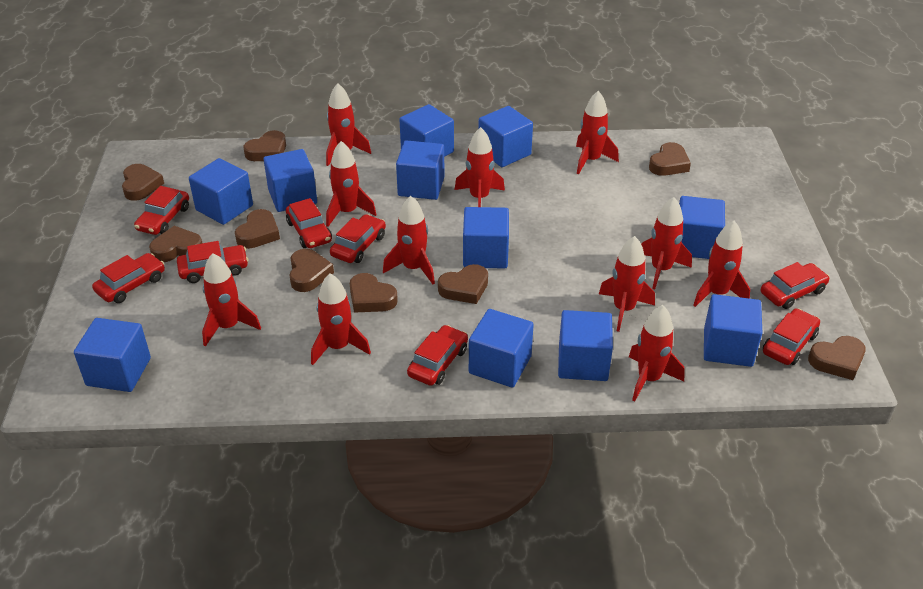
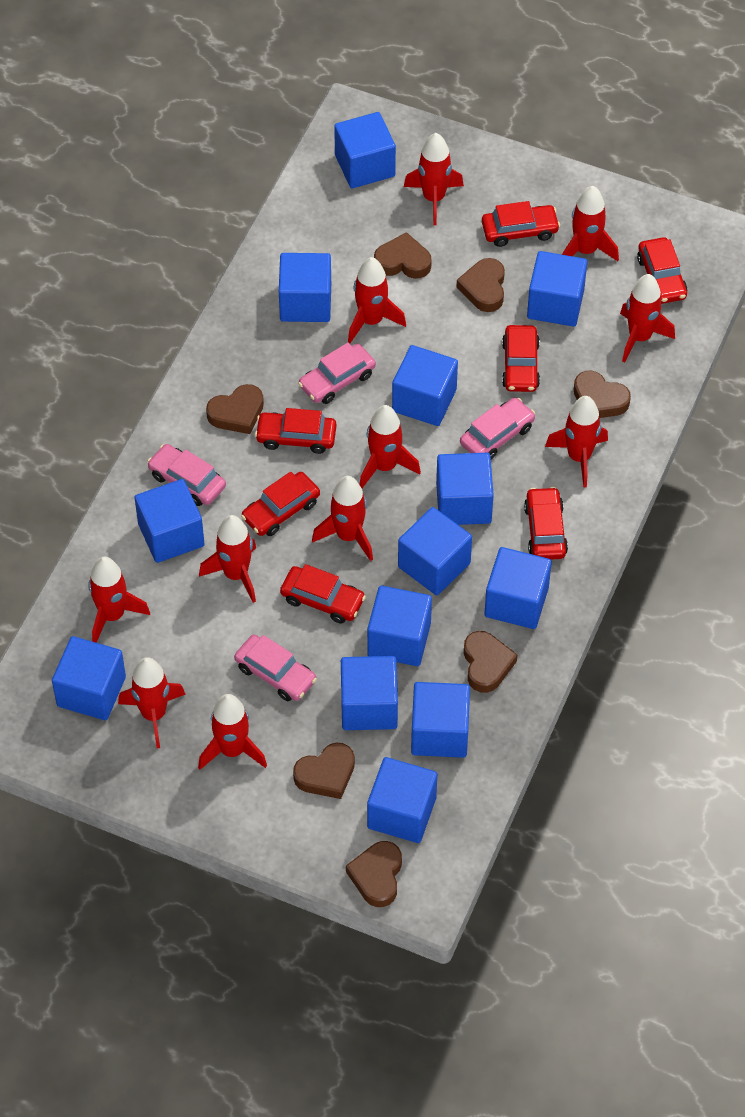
blue cube: [74,318,151,392] [189,158,253,225] [263,149,317,212] [396,140,445,200] [399,104,454,157] [463,207,509,269] [469,309,534,388] [479,106,533,167] [558,310,613,381] [679,196,725,259] [704,294,762,367] = 11 -> [52,636,126,720] [134,479,205,563] [279,253,331,322] [334,112,396,188] [341,656,398,730] [367,586,432,666] [367,757,437,843] [392,345,458,426] [398,507,472,595] [411,682,470,758] [436,453,494,525] [485,547,552,629] [527,251,587,327] = 13
brown heart: [122,164,164,201] [149,226,202,262] [235,209,280,249] [243,130,286,161] [289,249,334,292] [350,273,398,313] [438,264,488,304] [649,142,691,176] [808,336,866,380] = 9 -> [206,384,264,434] [293,742,355,799] [346,841,402,907] [374,232,432,279] [456,258,505,312] [464,631,517,693] [574,371,631,418] = 7
pink car: none = 0 -> [147,444,226,506] [234,635,317,701] [298,343,376,404] [460,397,535,460] = 4
red car: [92,253,165,303] [134,186,189,235] [177,241,248,283] [286,198,332,248] [330,214,386,263] [407,325,468,386] [761,262,830,309] [763,308,820,365] = 8 -> [241,472,320,536] [255,408,337,454] [280,564,366,623] [482,201,560,247] [502,325,540,392] [524,487,568,559] [637,237,688,304] = 7

